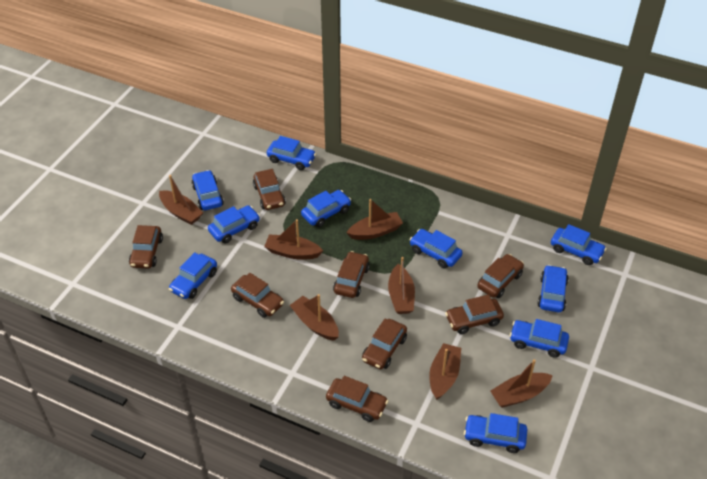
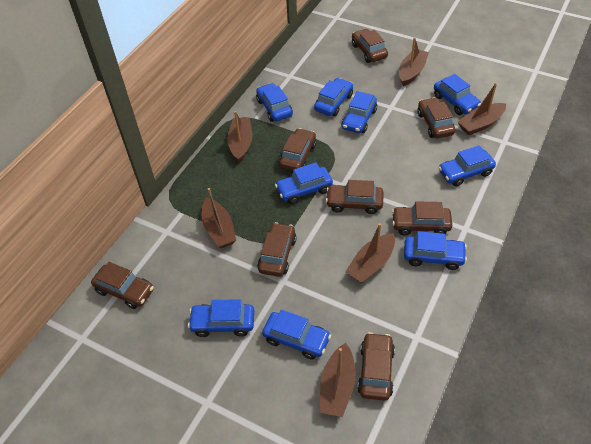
blue car: [169,252,217,299] [192,170,224,210] [208,205,260,243] [267,136,316,170] [301,190,351,227] [409,229,463,268] [464,413,527,453] [510,319,569,358] [537,265,569,312] [551,224,606,265] = 10 -> [188,299,254,337] [256,83,293,122] [262,310,331,360] [275,162,333,204] [314,78,353,116] [341,91,377,133] [404,231,467,270] [434,74,481,115] [438,145,496,187] = 9
brown boat: [159,175,203,225] [264,219,323,260] [290,294,339,341] [346,199,403,240] [388,257,415,314] [429,343,461,400] [490,359,553,408] = 7 -> [202,188,236,248] [227,111,252,163] [320,343,356,417] [346,223,395,283] [399,37,429,86] [458,83,506,135] = 6

